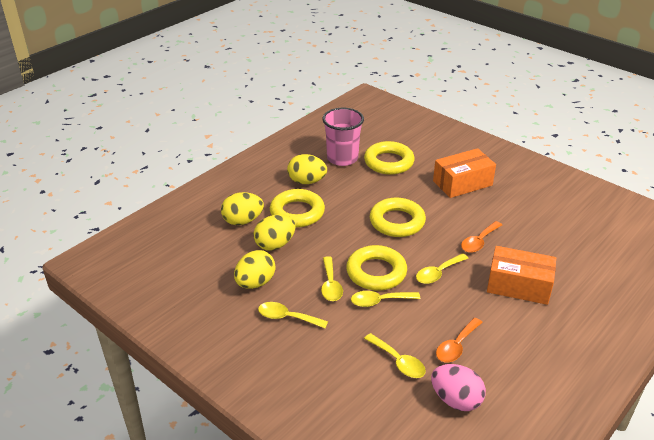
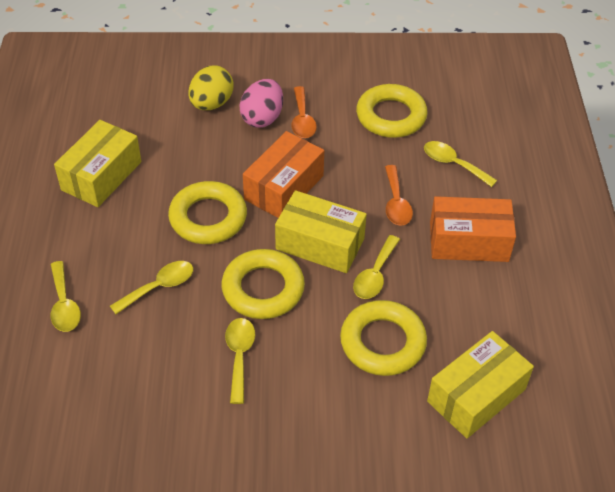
pink cup: [322,108,364,166] = 1 -> none = 0
yellow box: none = 0 -> [54,120,141,207] [275,190,367,273] [427,331,534,438] = 3
yellow egg: [221,192,264,225] [234,250,276,289] [254,214,296,251] [287,154,327,184] = 4 -> [188,65,234,110] = 1

